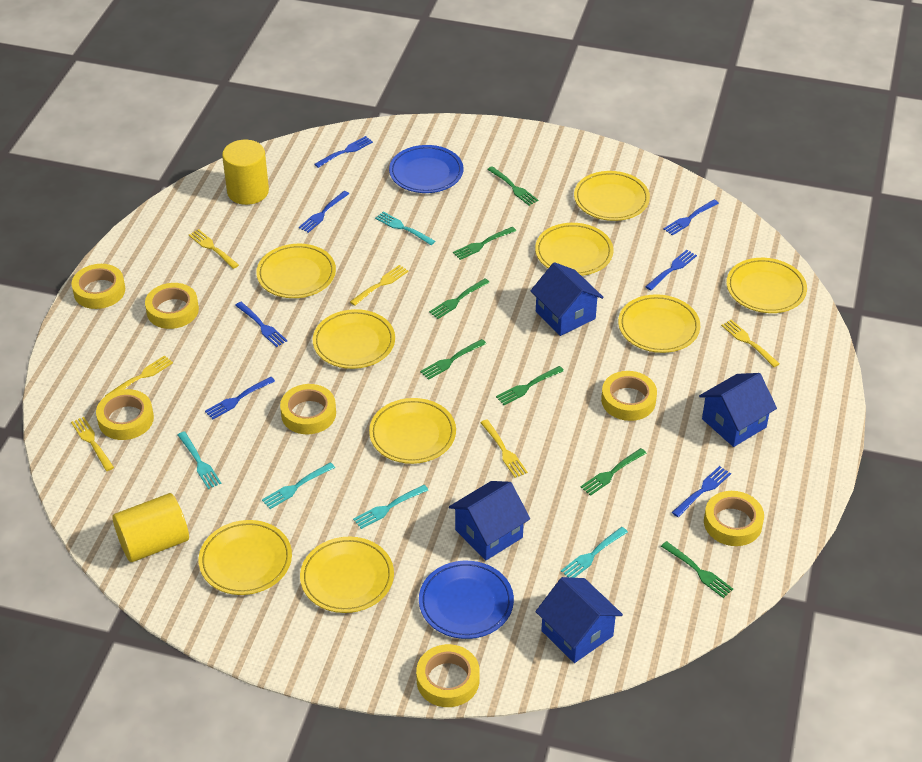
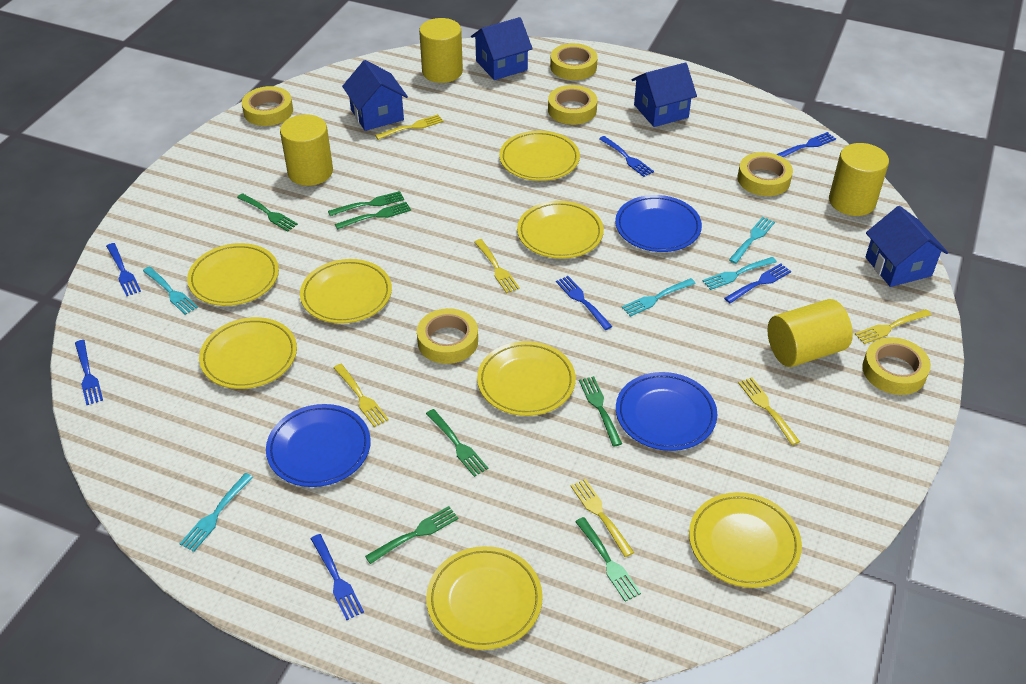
blue plate: [389,145,463,193] [419,561,514,639] = 2 -> [266,404,371,487] [615,195,702,252] [616,372,717,451] = 3
yellow cylinder: [112,493,189,562] [222,140,269,205] = 2 -> [280,114,333,186] [419,18,463,83] [768,299,853,367] [829,143,889,216] = 4
yellow plate: [199,520,292,595] [256,244,336,298] [300,537,394,613] [313,309,395,369] [369,398,456,464] [535,223,614,276] [574,171,650,221] [618,294,700,353] [726,258,807,313] = 9 -> [187,243,279,306] [199,317,297,389] [300,259,392,324] [426,546,543,650] [477,341,576,416] [499,131,580,181] [517,201,604,259] [689,492,802,588] = 8
yellow tape: [71,264,125,309] [96,389,154,440] [145,283,199,329] [280,384,336,434] [416,644,480,707] [601,371,657,421] [704,491,764,546] = 7 -> [242,86,293,126] [417,308,478,364] [548,85,597,125] [550,43,598,80] [738,152,793,196] [862,337,931,395] = 6

